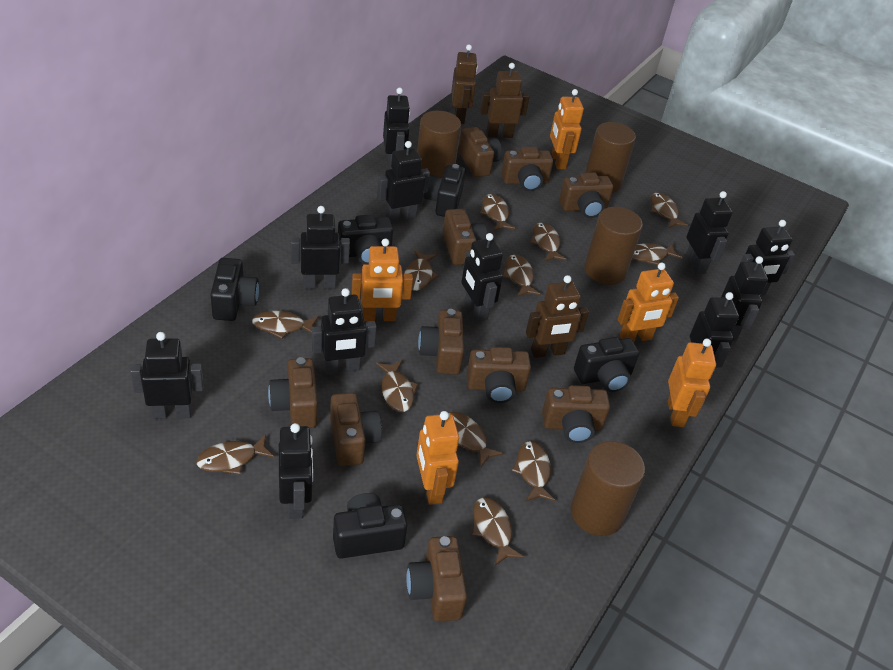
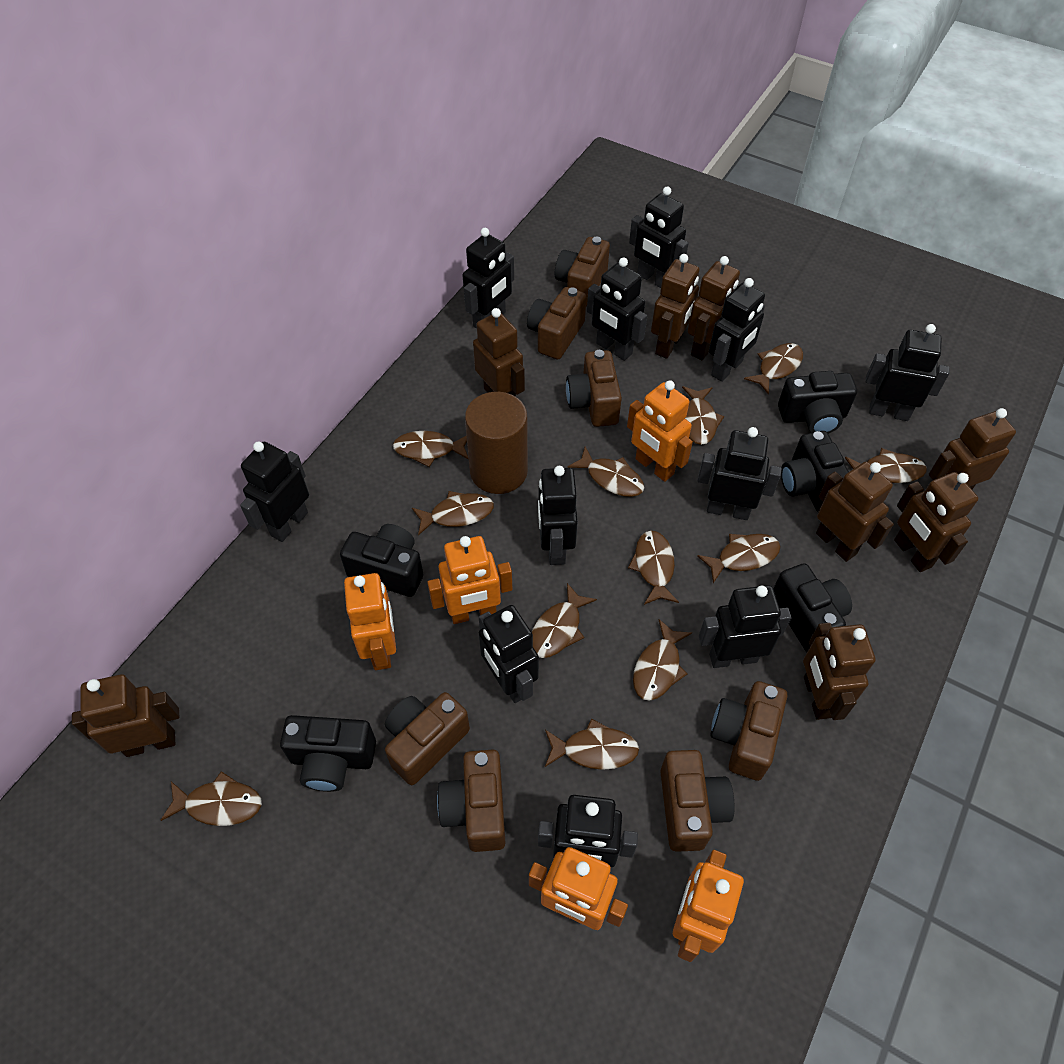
brown camera: [268,357,318,428] [330,392,382,466] [406,536,467,622] [418,309,464,375] [443,209,487,265] [459,127,502,177] [467,347,531,403] [501,147,553,191] [542,385,610,443] [559,173,613,218] = 10 -> [385,692,470,785] [437,750,506,852] [527,287,586,359] [555,237,610,306] [566,350,622,427] [660,750,735,852] [711,681,788,781] = 7
brown cylinder: [417,111,461,177] [571,441,645,536] [585,122,636,193] [585,207,643,285] = 4 -> [465,392,528,494] = 1
brown robot: [451,44,478,124] [480,63,529,138] [526,275,589,358] = 3 -> [72,674,179,757] [473,308,525,397] [651,254,700,359] [688,256,740,360] [803,623,876,720] [816,462,894,562] [894,472,978,572] [928,408,1016,490] = 8

